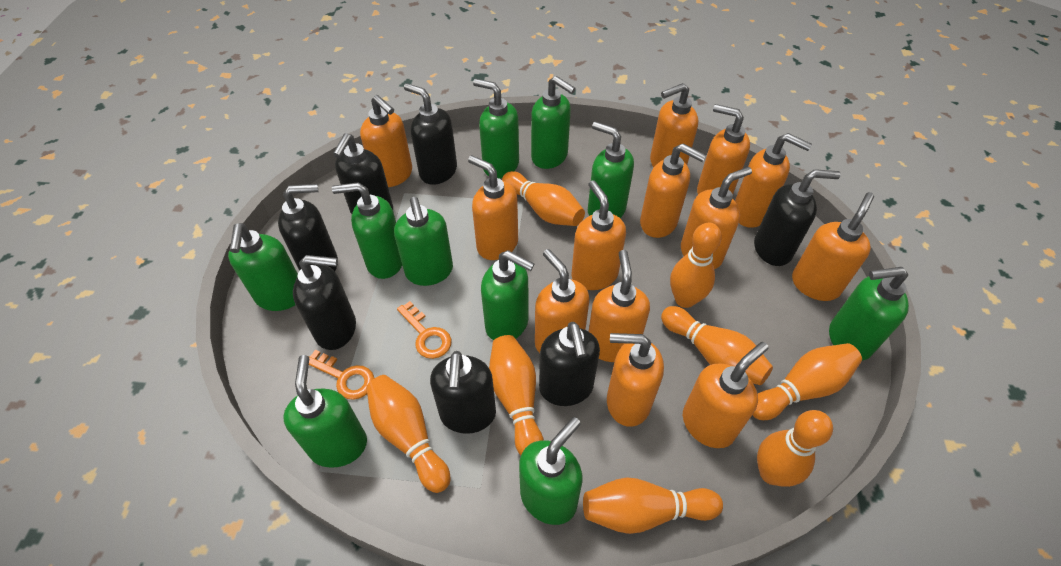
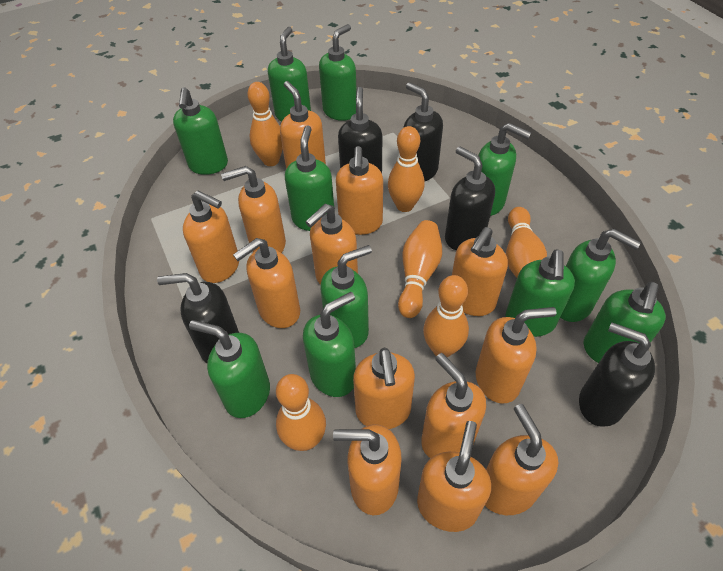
black soap dispenser: [278,184,338,271] [293,255,356,350] [333,133,393,214] [404,83,457,185] [430,351,496,434] [539,322,600,406] [754,169,841,266] = 7 -> [157,273,239,363] [338,87,382,173] [403,82,443,182] [445,146,495,251] [579,323,655,427] = 5
green soap dispenser: [228,223,298,311] [283,355,367,468] [332,182,402,279] [394,197,453,286] [473,79,519,178] [481,250,535,340] [519,417,583,525] [531,76,576,169] [588,122,634,218] [829,267,909,360] = 10 -> [173,87,228,175] [189,320,270,418] [268,27,311,122] [285,126,334,231] [303,292,356,397] [319,24,356,121] [320,245,372,348] [478,123,532,216] [505,249,575,337] [560,229,641,322] [583,282,666,363] = 11
orange bowling pin: [366,375,450,493] [489,335,544,455] [502,171,585,226] [583,477,723,534] [661,306,773,385] [670,223,722,308] [753,343,862,420] [757,410,833,487] = 8 -> [247,82,283,166] [276,374,326,451] [388,126,425,212] [398,220,442,318] [423,275,469,357] [506,207,547,278] = 6
orange key: [309,350,374,400] [397,301,451,359] = 2 -> none = 0

